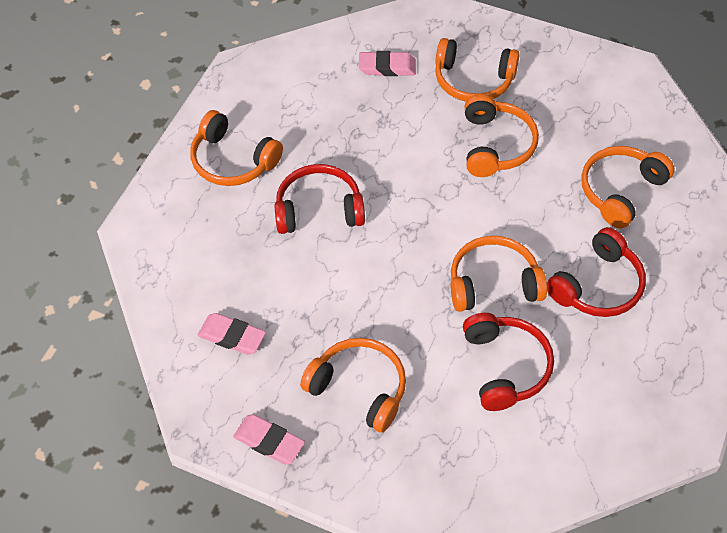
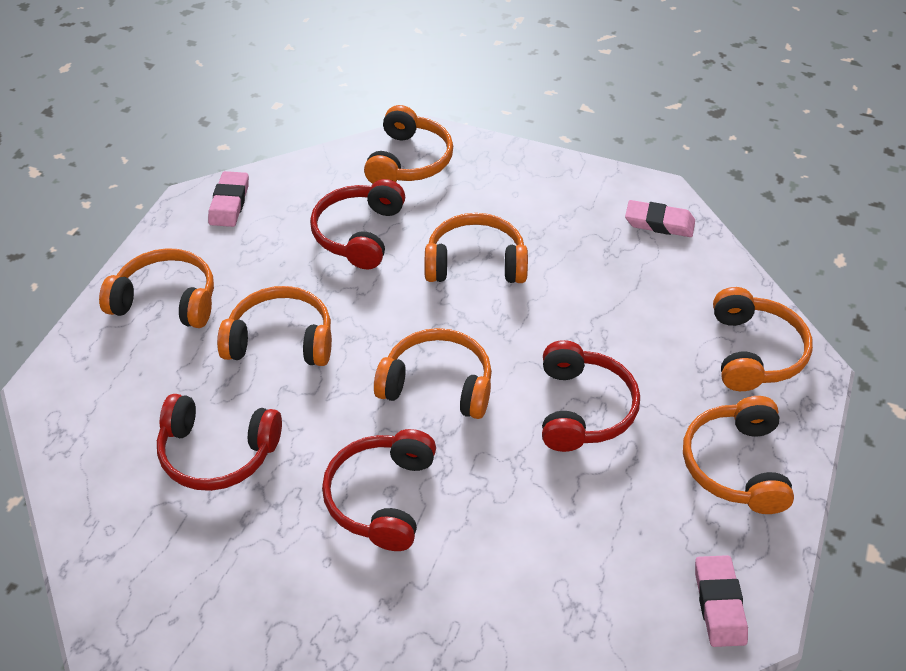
orange headphones: [190,110,283,186] [300,338,406,433] [435,38,520,102] [451,236,547,312] [465,94,539,177] [581,146,675,229] = 6 -> [99,248,214,328] [217,286,332,366] [364,105,453,184] [374,328,492,419] [424,213,528,283] [683,396,794,514] [713,287,813,391] = 7
red headphones: [274,164,365,234] [463,313,554,411] [547,227,646,317] = 3 -> [157,394,282,491] [310,179,405,269] [322,429,436,551] [542,340,640,452] = 4

